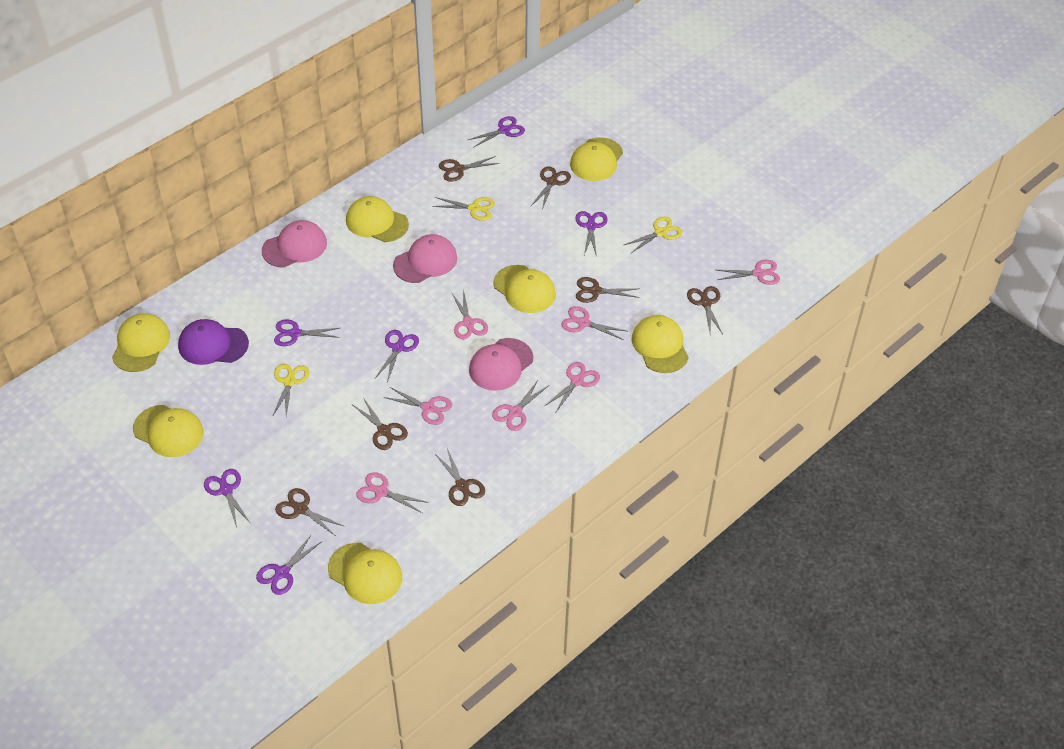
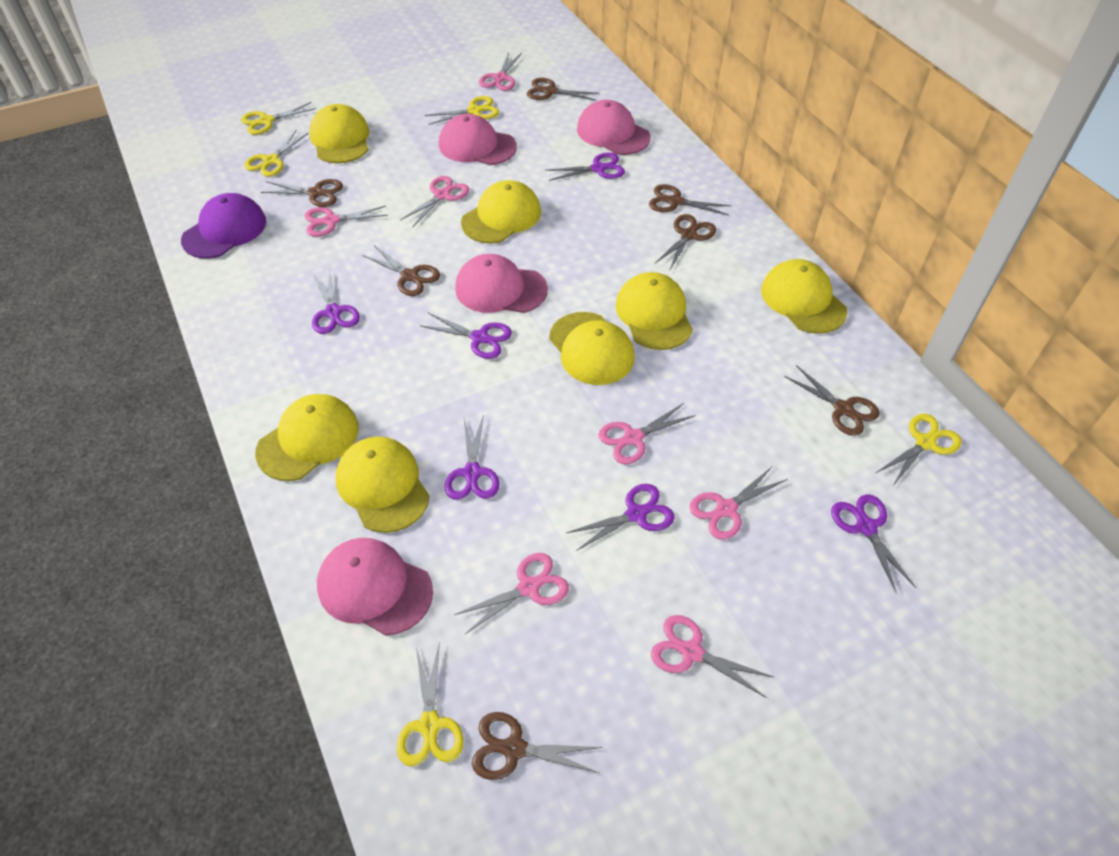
pink cap: [262,220,327,268] [393,234,457,283] [469,338,533,391] = 3 -> [317,538,433,636] [439,114,517,165] [455,254,548,313] [577,100,650,155] = 4
yellow scissors: [272,364,309,417] [432,197,495,221] [624,217,683,253] = 3 -> [241,102,316,135] [244,130,308,177] [397,642,464,766] [425,96,499,125] [876,414,962,486] = 5

